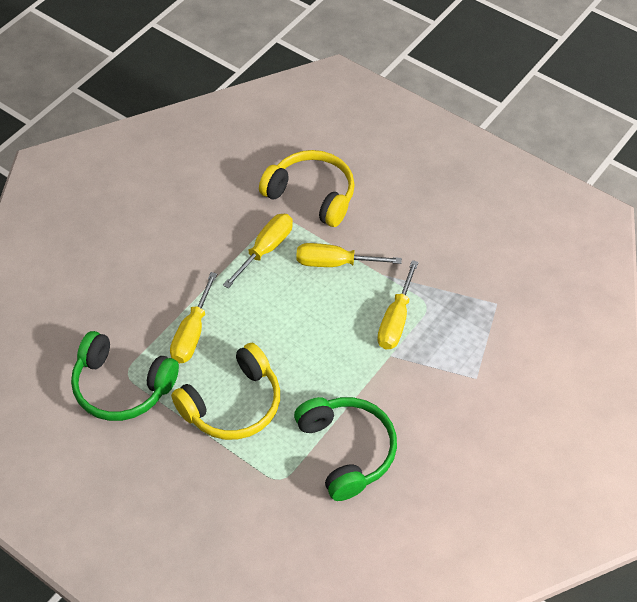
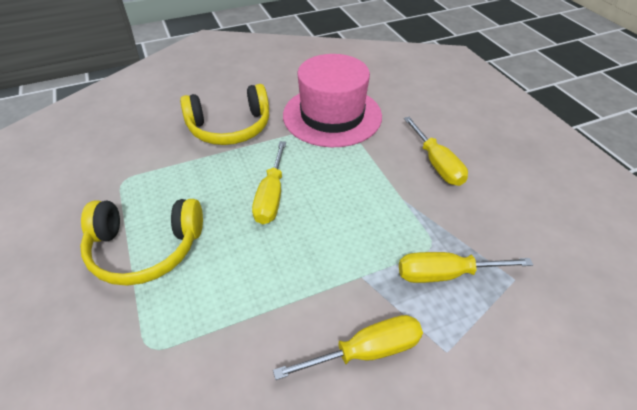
green headphones: [71,331,179,421] [294,397,397,501] = 2 -> none = 0
pink hat: none = 0 -> [283,54,382,147] = 1

